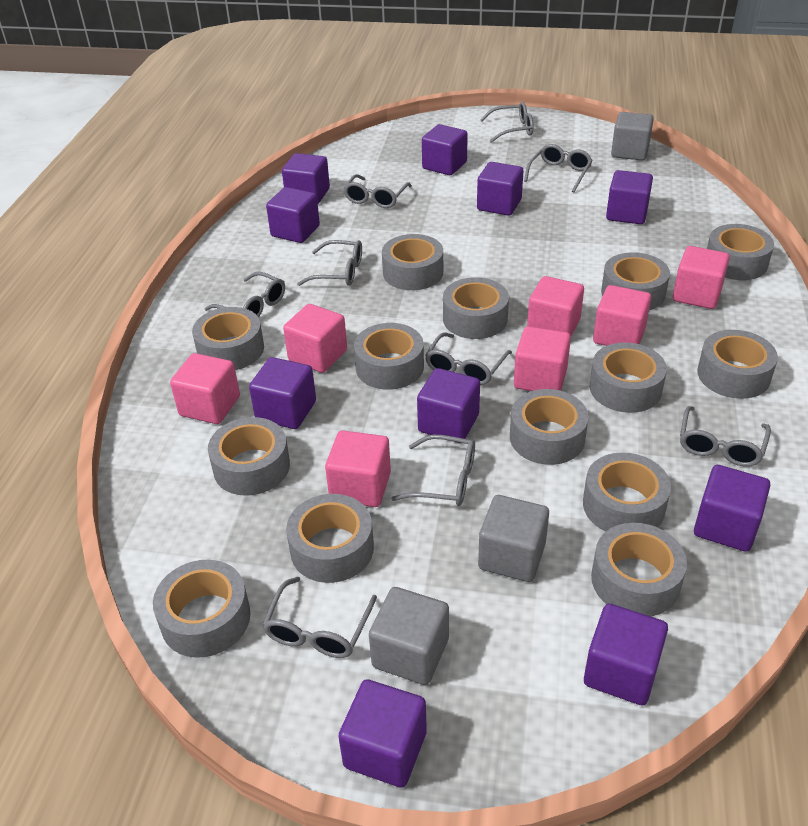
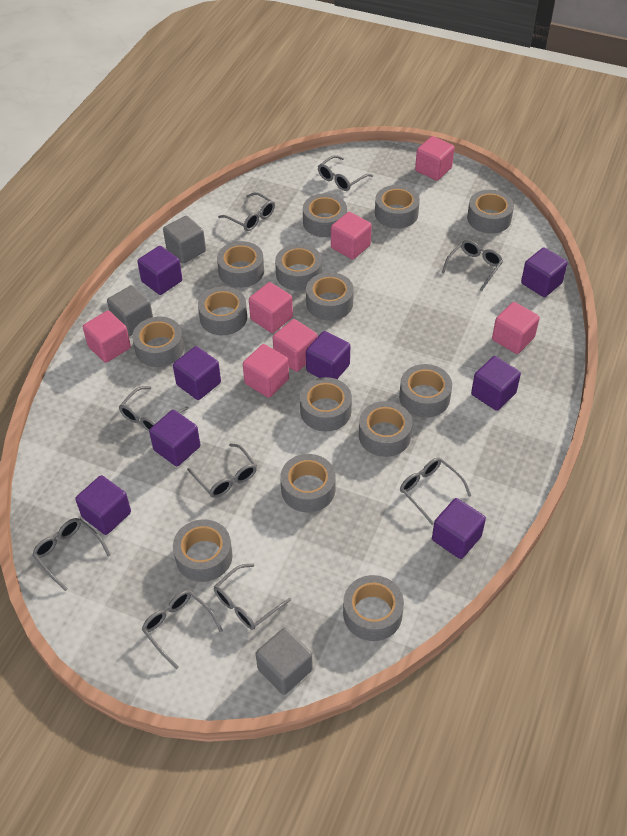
purple cube: [249,357,316,429] [266,187,320,243] [282,153,330,204] [338,679,427,788] [417,368,480,443] [422,124,468,175] [477,162,523,216] [584,604,668,705] [606,170,653,224] [694,465,770,552] = 10 -> [75,475,131,535] [137,246,182,295] [149,410,200,466] [173,346,221,400] [306,331,350,379] [432,498,486,559] [471,356,521,411] [521,248,568,297] = 8

